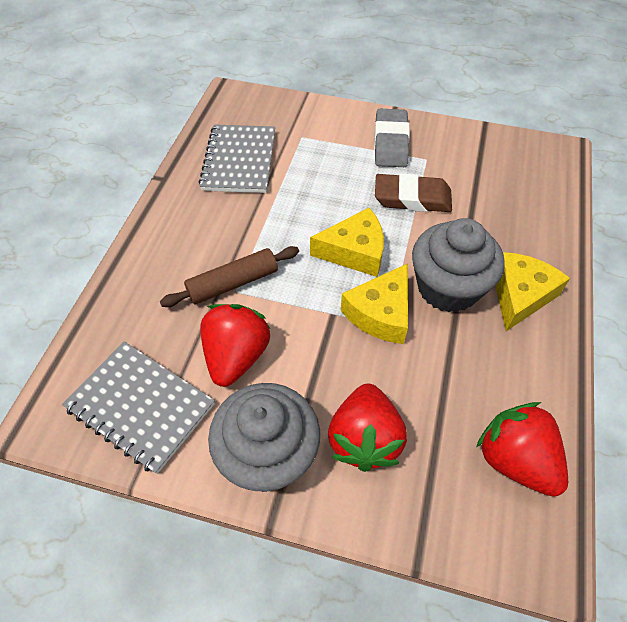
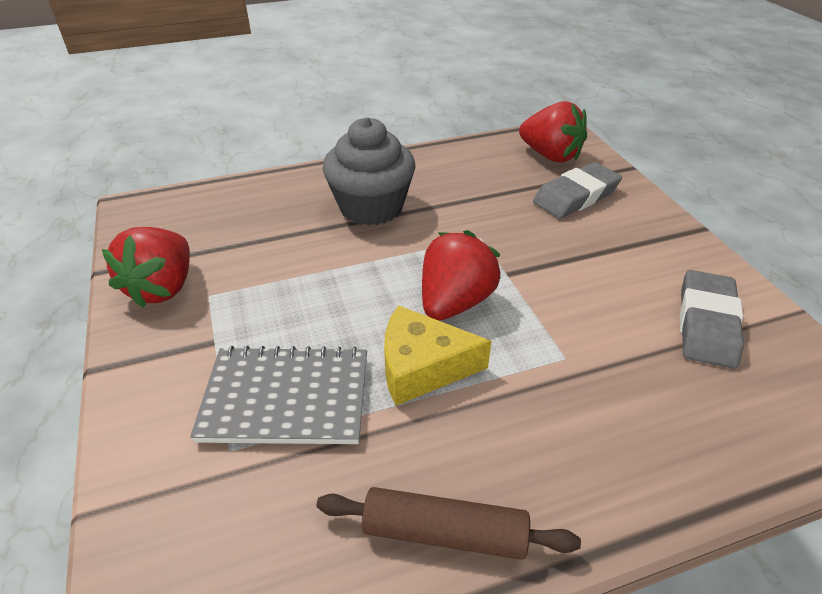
brown eraser: [375,173,452,212] = 1 -> none = 0
grey cupcake: [208,383,320,492] [412,218,505,312] = 2 -> [323,117,416,225] = 1
grey eraser: [374,109,410,167] = 1 -> [533,162,622,219] [680,270,744,369] = 2
grey notebook: [62,341,215,474] [199,124,275,193] = 2 -> [190,346,367,444] = 1
yellow cheese: [310,208,384,277] [341,263,408,344] [495,252,570,331] = 3 -> [384,305,491,406] = 1

